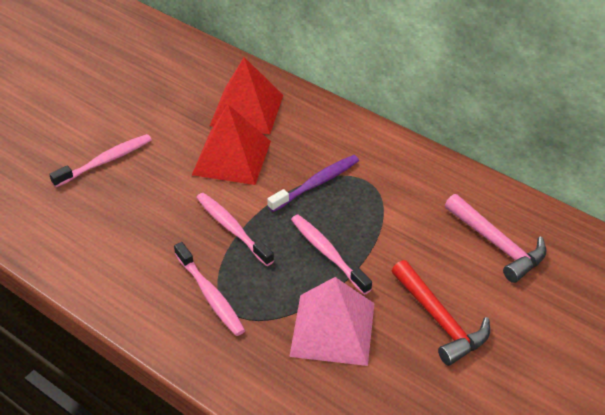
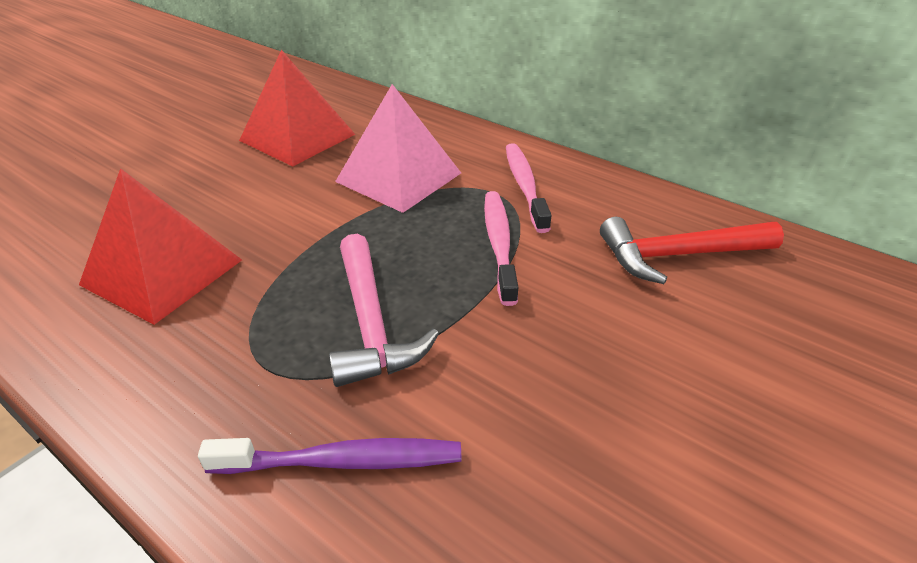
pink toothbrush: [49,134,152,187] [174,242,245,336] [196,193,274,266] [291,215,372,295] = 4 -> [484,191,518,306] [506,143,552,233] = 2

